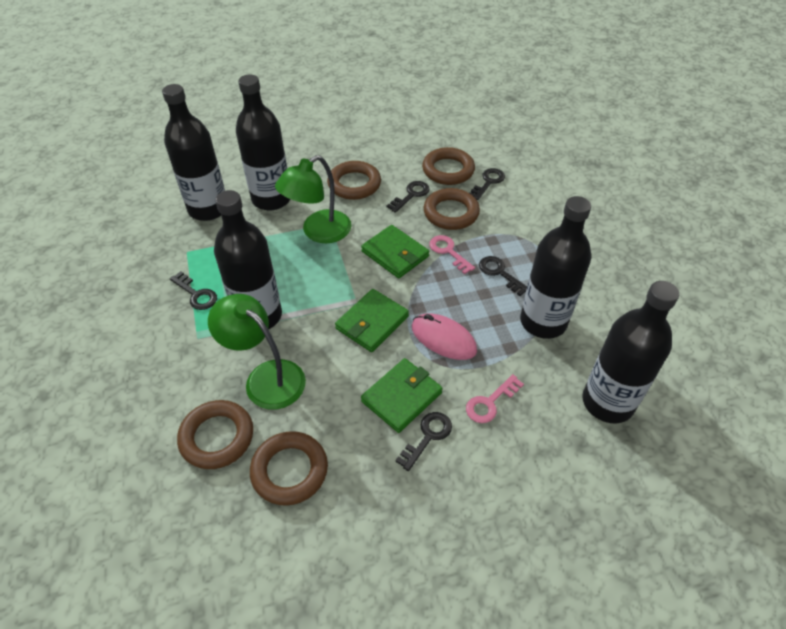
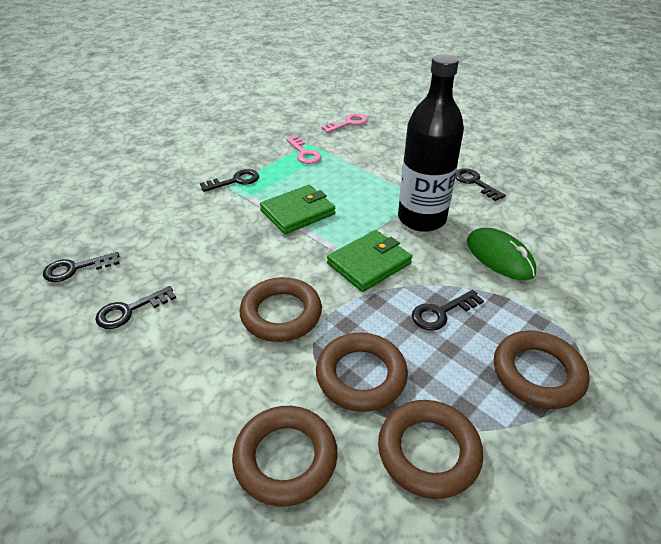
black bottle: [162,84,225,221] [214,190,282,329] [236,74,290,211] [520,196,591,339] [582,281,679,423] = 5 -> [398,54,464,232] = 1
green lamp: [208,294,306,410] [275,155,352,243] = 2 -> none = 0
green mouse: none = 0 -> [467,228,536,280] = 1
green wallet: [335,289,409,352] [361,225,429,278] [361,358,443,433] = 3 -> [260,185,335,234] [327,230,412,292] = 2
pink mouse: [412,313,477,360] = 1 -> none = 0

